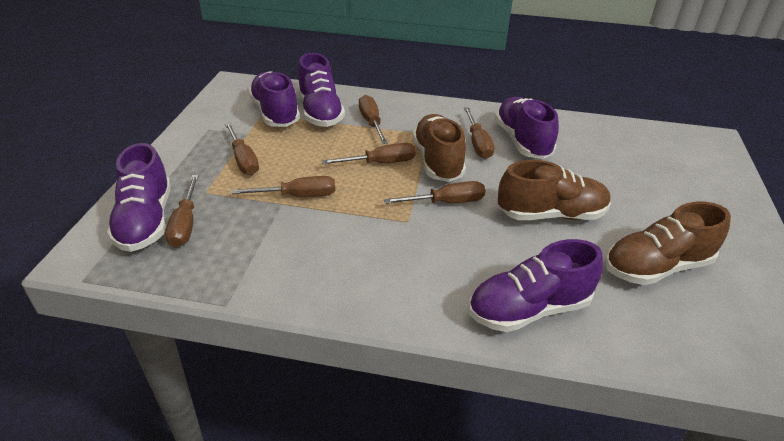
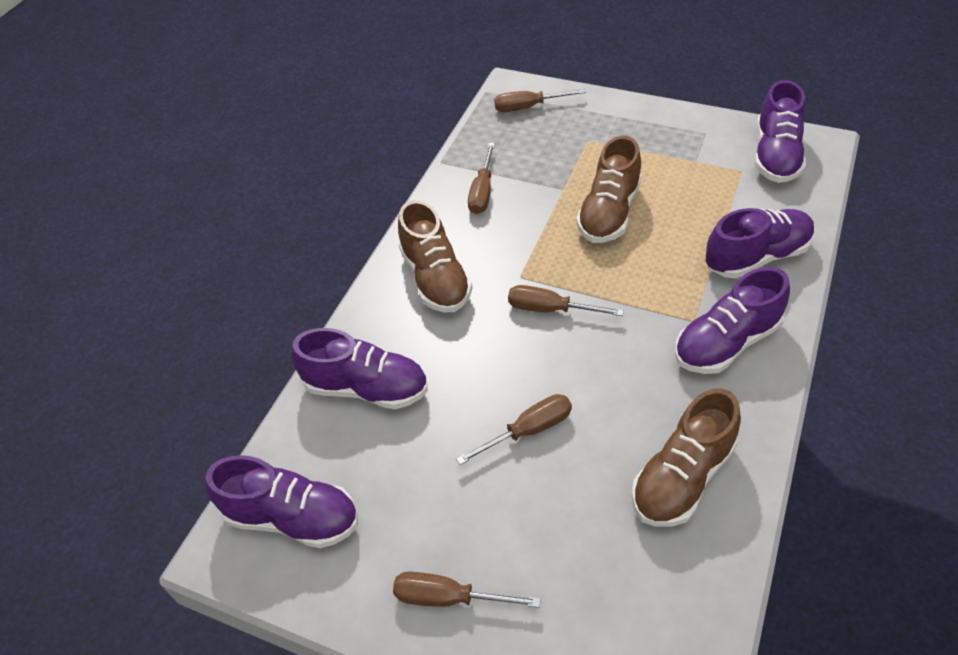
brown screwdriver: [165,175,199,247] [225,123,259,175] [231,176,335,197] [322,143,416,164] [359,95,388,144] [384,181,485,204] [464,107,495,159] = 7 -> [393,572,541,608] [456,394,572,465] [468,143,495,214] [494,89,586,112] [508,285,624,316] = 5

